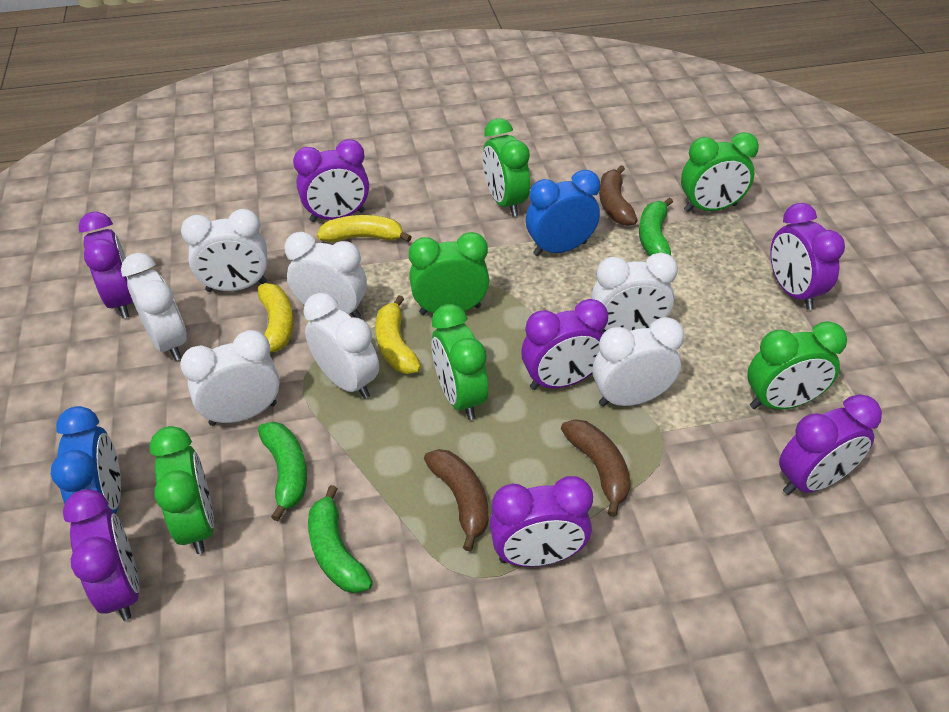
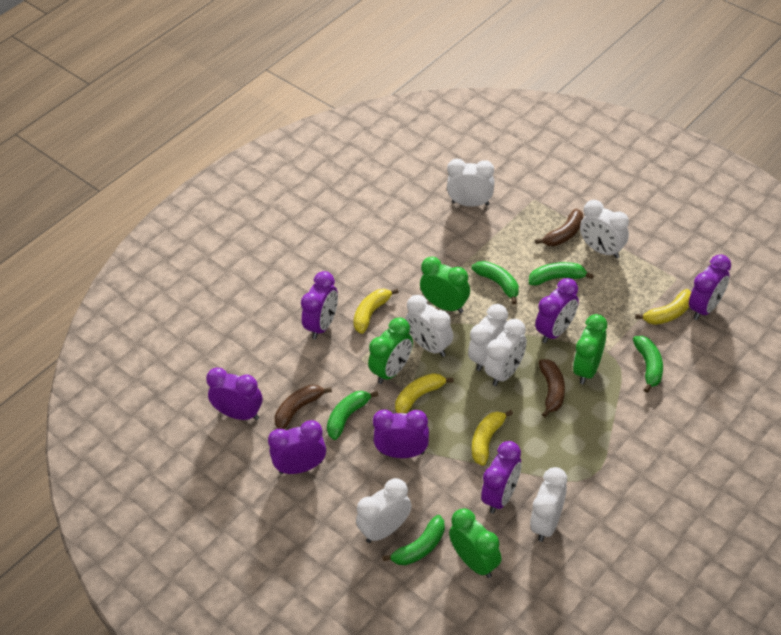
blue clock: [51,406,121,514] [526,170,600,256] = 2 -> none = 0
green banana: [258,422,307,521] [308,485,373,593] [639,197,673,256] = 3 -> [327,391,378,440] [382,515,445,565] [472,261,519,304] [529,262,594,286] [633,336,663,393] = 5
green clock: [149,426,214,554] [409,232,489,315] [431,304,488,420] [483,118,530,217] [681,132,759,212] [748,321,847,409] = 6 -> [368,318,413,384] [420,257,470,313] [449,508,501,578] [573,314,607,384] = 4
yellow banana: [258,283,294,352] [317,215,412,242] [375,296,421,374] = 3 -> [353,288,399,334] [395,373,454,413] [472,410,513,466] [635,289,691,325] = 4

